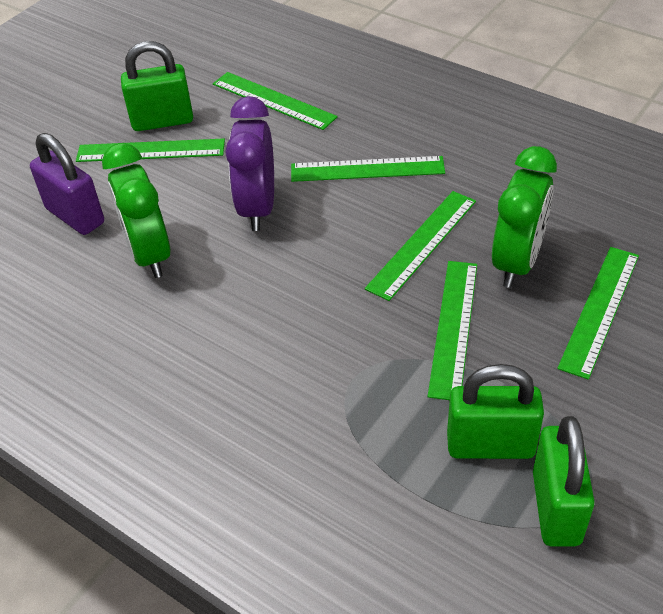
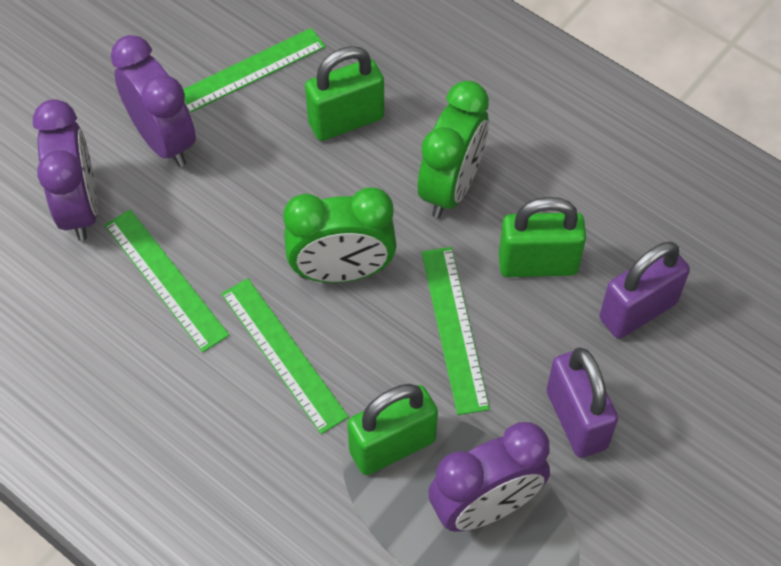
green ruler: [76,139,225,162] [213,72,338,130] [291,156,445,182] [365,191,476,301] [428,261,477,400] [557,247,639,380] = 6 -> [105,210,229,352] [183,28,326,113] [221,278,349,434] [421,247,490,415] = 4
purple clock: [225,96,274,231] = 1 -> [33,99,98,241] [111,35,196,167] [428,422,550,532] = 3
purple padlock: [30,133,104,235] = 1 -> [547,347,618,458] [599,242,690,339] = 2

